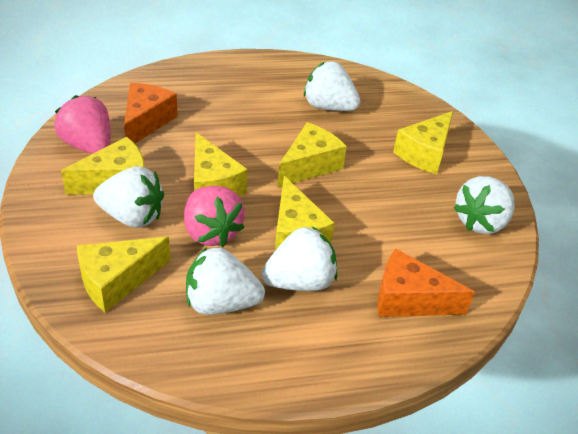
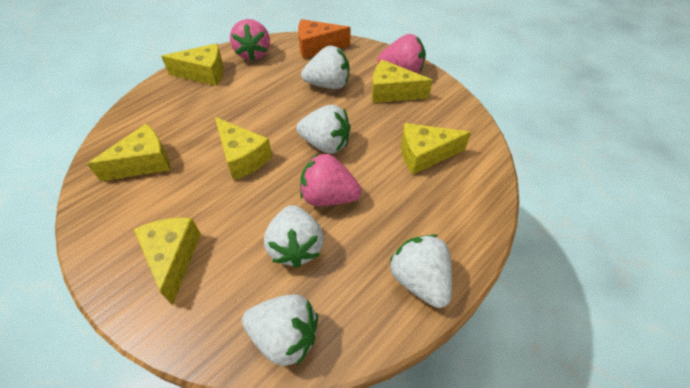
orange cheese: [124,83,178,143] [378,249,475,317] = 2 -> [298,19,351,59] = 1
pink strawberry: [54,95,111,154] [184,186,245,247] = 2 -> [230,19,270,61] [300,153,362,206] [378,34,426,73] = 3

